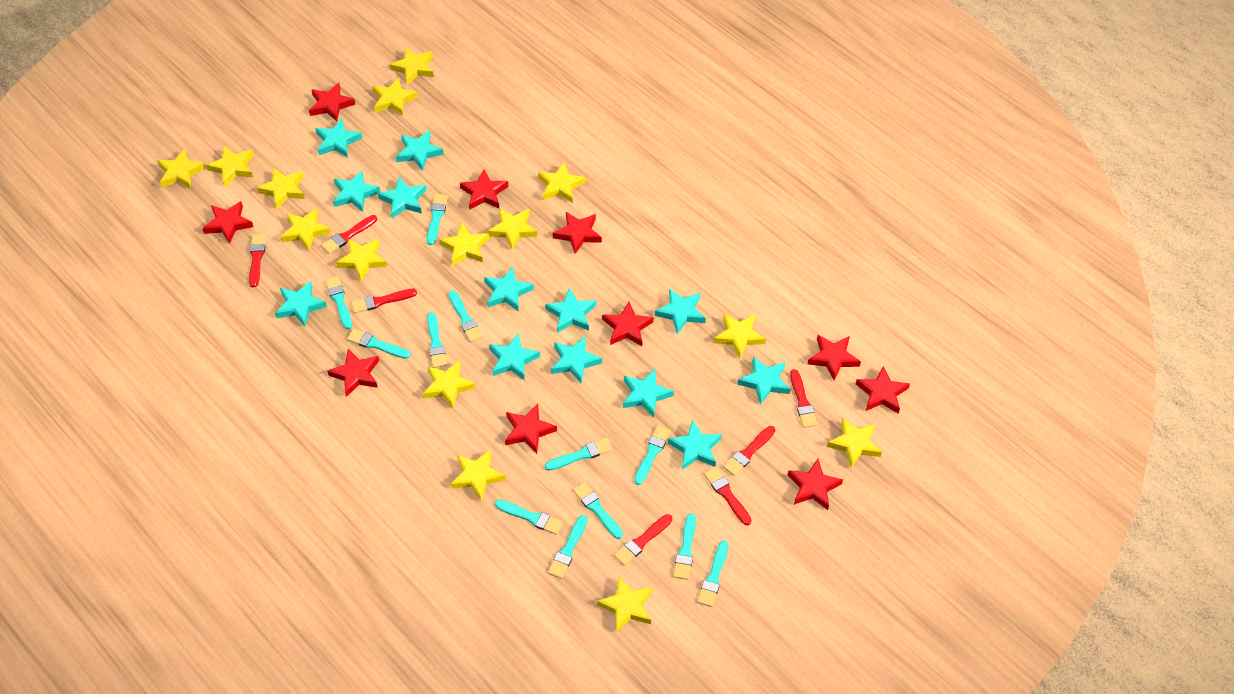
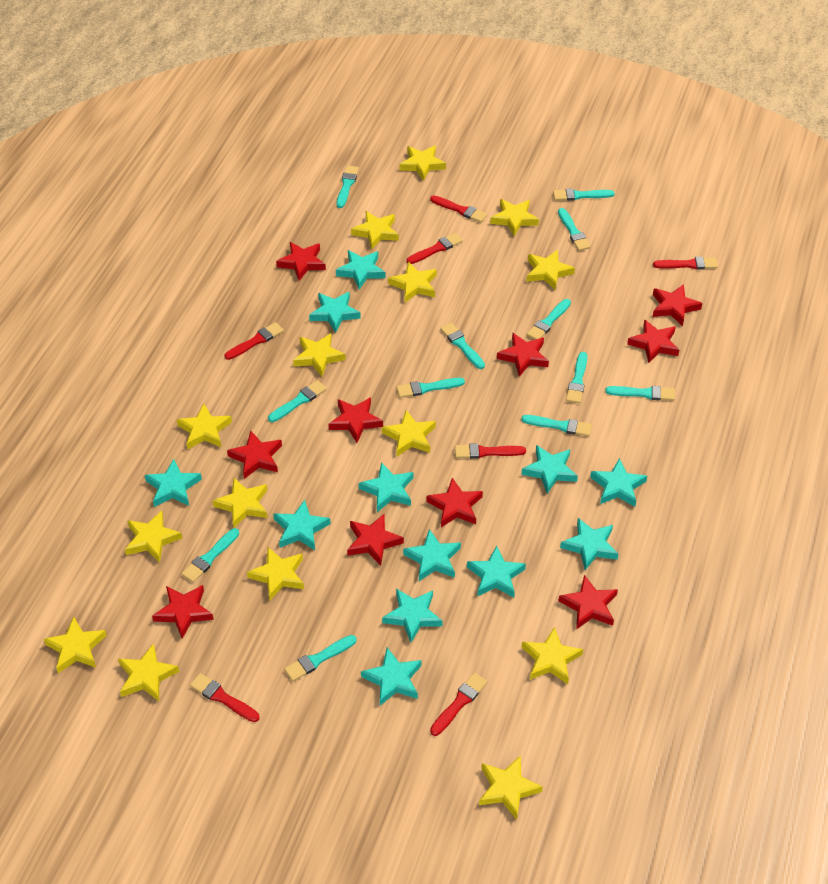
turquoise star: [275,281,327,326] [315,119,362,158] [333,170,381,212] [378,176,427,218] [396,130,444,171] [484,266,534,312] [489,334,540,380] [545,288,596,333] [551,337,602,383] [623,369,674,418] [655,289,706,334] [668,420,722,470] [737,356,790,405] = 13 -> [145,459,202,507] [273,500,331,550] [309,292,361,333] [336,250,385,289] [359,462,413,512] [361,648,422,706] [382,589,443,643] [403,529,461,581] [467,545,526,598] [521,445,578,494] [560,518,618,570] [590,458,647,507] = 12

